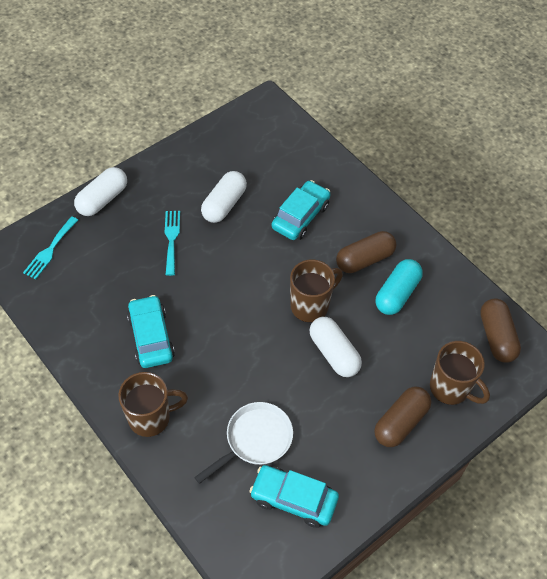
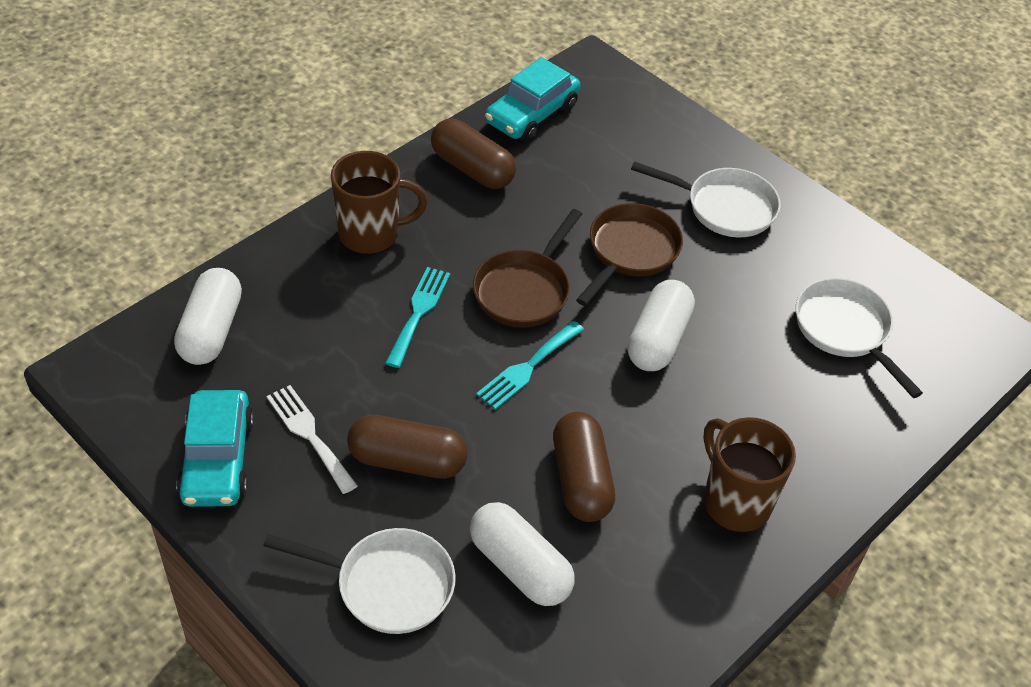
brown mug: [118,372,188,437] [290,259,343,322] [430,341,490,405] = 3 -> [331,151,428,255] [703,417,796,533] = 2
brown pan: none = 0 -> [473,209,582,328] [576,203,683,306] = 2
turquoise capsule: [376,259,423,315] = 1 -> none = 0
turquoise car: [127,295,175,368] [249,465,339,528] [272,180,330,240] = 3 -> [176,390,254,507] [485,57,580,141] = 2
white fork: none = 0 -> [267,385,358,494] = 1
white pan: [194,402,293,484] = 1 -> [263,528,456,634] [631,161,781,237] [796,278,923,398] = 3

